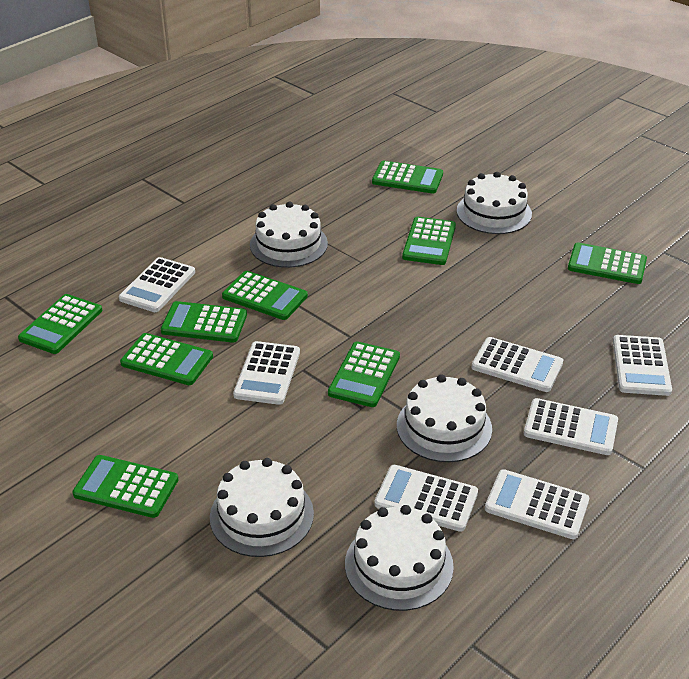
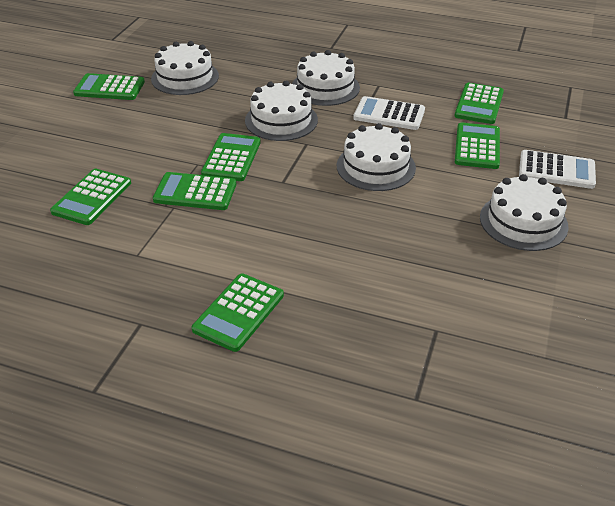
green calculator: [18,294,102,354] [72,455,179,518] [120,333,213,385] [161,301,247,343] [222,271,308,320] [328,341,400,407] [372,161,443,193] [402,217,456,265] [568,243,647,284] = 9 -> [50,169,131,225] [73,73,145,100] [153,172,236,210] [191,274,284,352] [201,133,261,181] [454,82,504,124] [455,123,500,169] = 7
white calculator: [119,257,195,312] [233,341,300,405] [374,465,478,532] [471,337,563,392] [485,469,589,539] [524,398,618,455] [613,335,672,396] = 7 -> [353,96,425,130] [519,150,596,189] = 2

